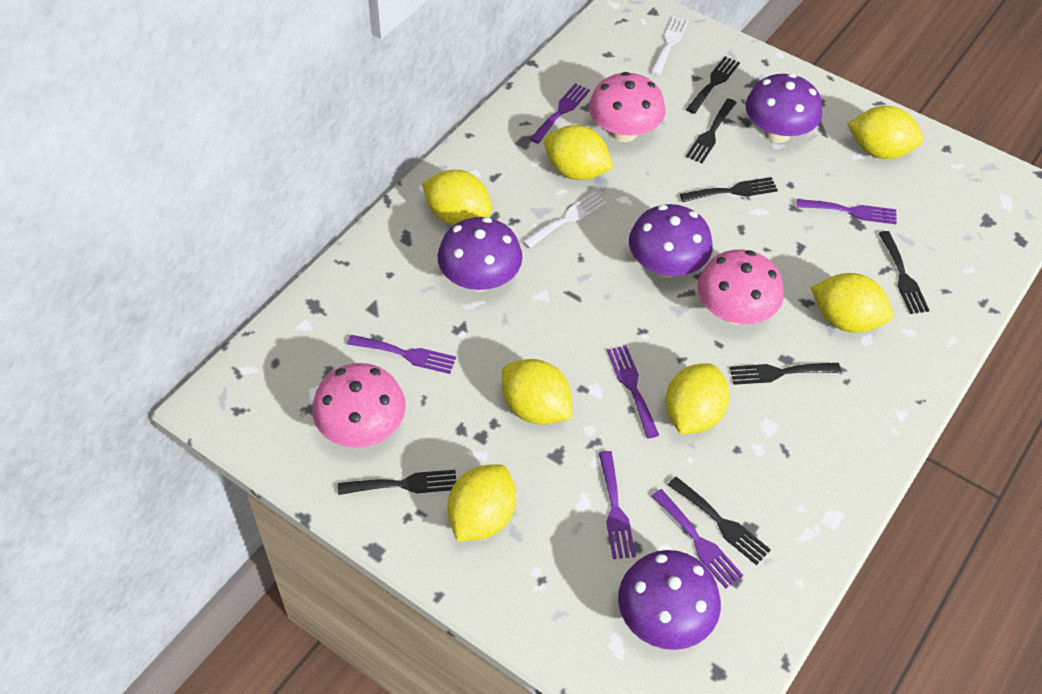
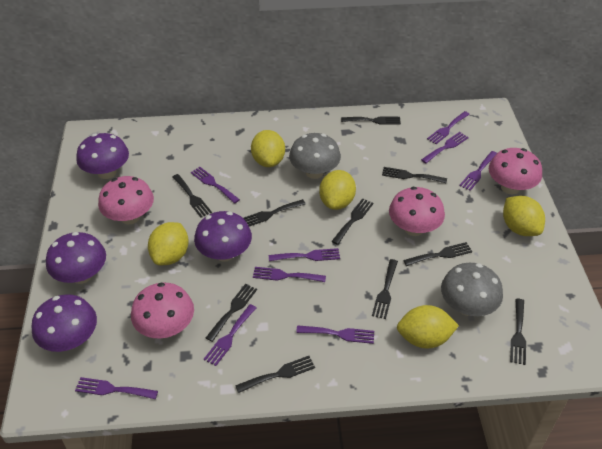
black fork: [338,470,456,495] [668,477,771,565] [680,177,778,202] [686,56,740,114] [686,99,737,163] [730,363,841,385] [879,231,930,314] = 7 -> [172,174,212,218] [206,284,257,342] [235,356,315,393] [243,199,306,226] [332,198,373,245] [341,116,401,125] [372,259,398,319] [382,167,447,183] [403,242,473,266] [510,299,526,365] = 10
grey mushroom: none = 0 -> [289,133,341,179] [441,263,503,316] = 2
pink mushroom: [312,363,406,447] [589,72,665,142] [697,250,784,325] = 3 -> [98,176,154,225] [131,283,194,338] [389,187,445,236] [489,148,542,194] = 4
purple fork: [347,335,456,374] [530,83,590,144] [599,451,636,559] [607,345,659,439] [652,489,744,588] [796,199,897,224] = 6 -> [75,377,158,399] [191,167,240,204] [204,304,257,366] [253,267,326,282] [269,248,340,261] [296,325,374,344] [421,132,469,163] [427,111,470,144] [459,151,497,191] = 9
white fork: [522,192,607,248] [651,16,689,75] = 2 -> none = 0
yellow lemon: [422,170,493,226] [447,464,516,542] [502,359,572,425] [544,125,614,180] [665,363,729,434] [811,273,893,333] [847,106,923,159] = 7 -> [148,222,189,265] [251,130,285,167] [319,170,356,210] [397,305,459,348] [503,196,545,236] = 5

